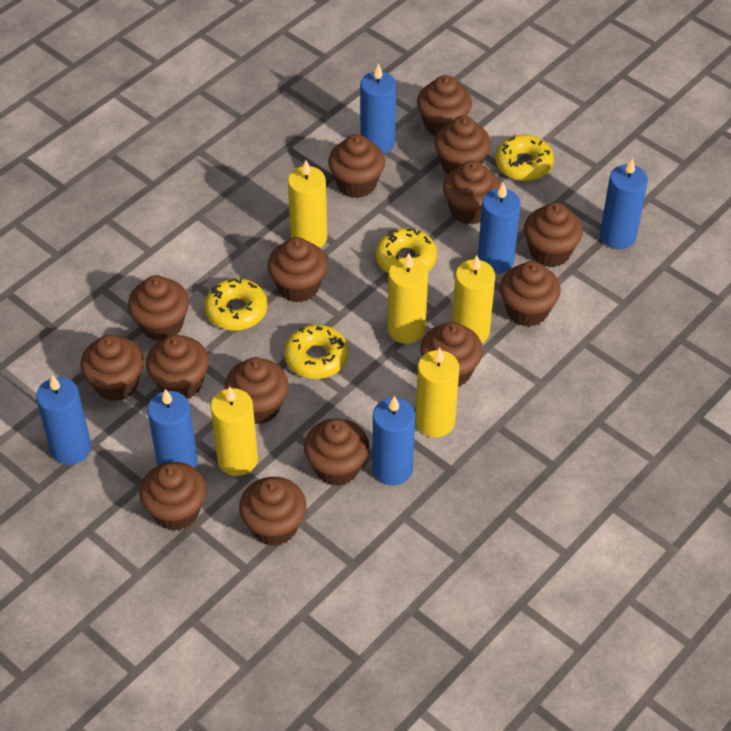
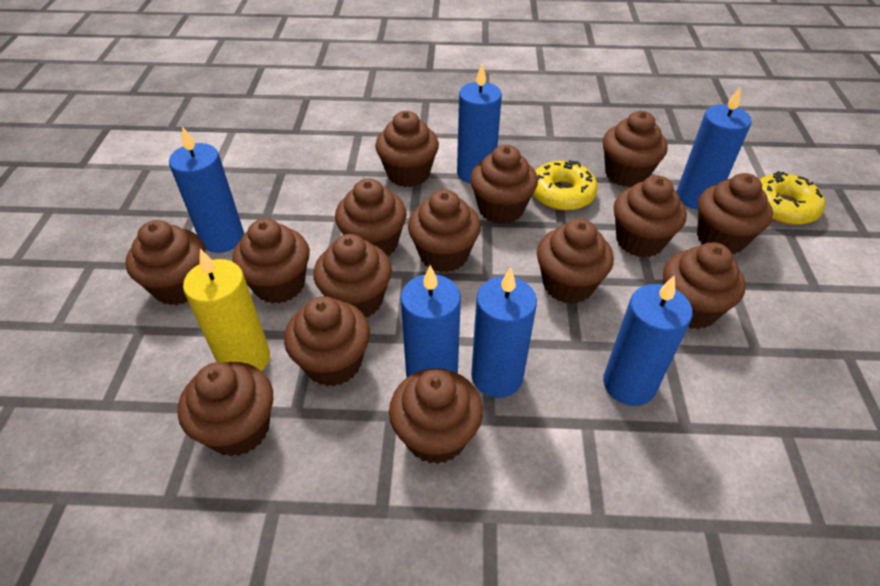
yellow candle: [210,386,258,476] [288,160,327,248] [387,253,428,344] [416,347,459,437] [452,255,495,343] = 5 -> [183,249,270,371] = 1
yellow donut: [204,278,267,331] [284,324,348,379] [376,228,437,273] [495,134,554,181] = 4 -> [533,160,598,211] [760,171,825,225] = 2

